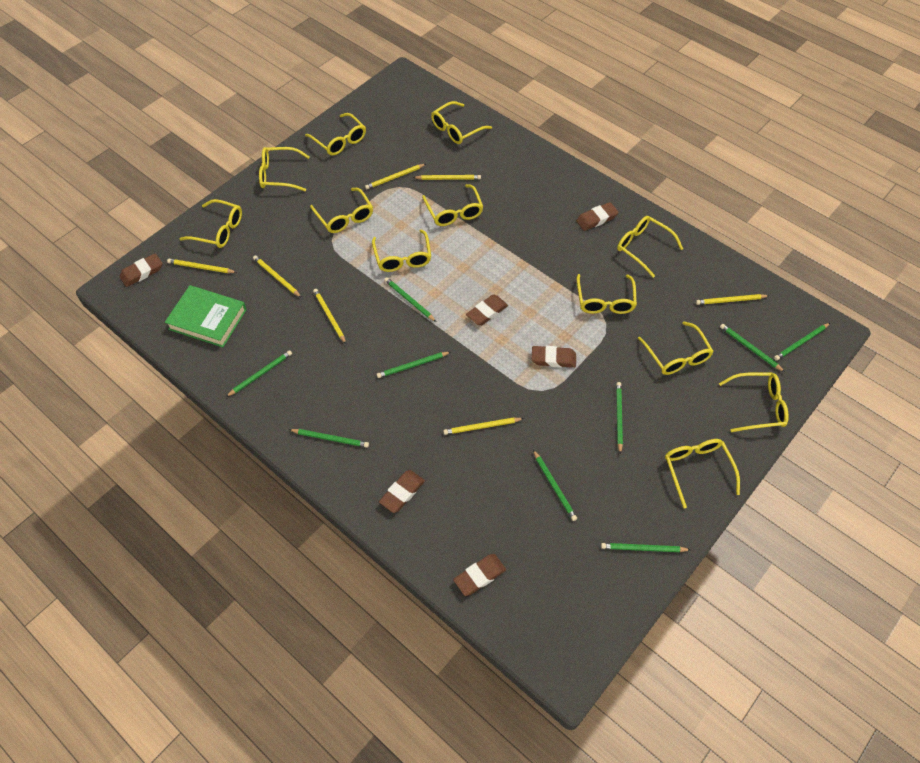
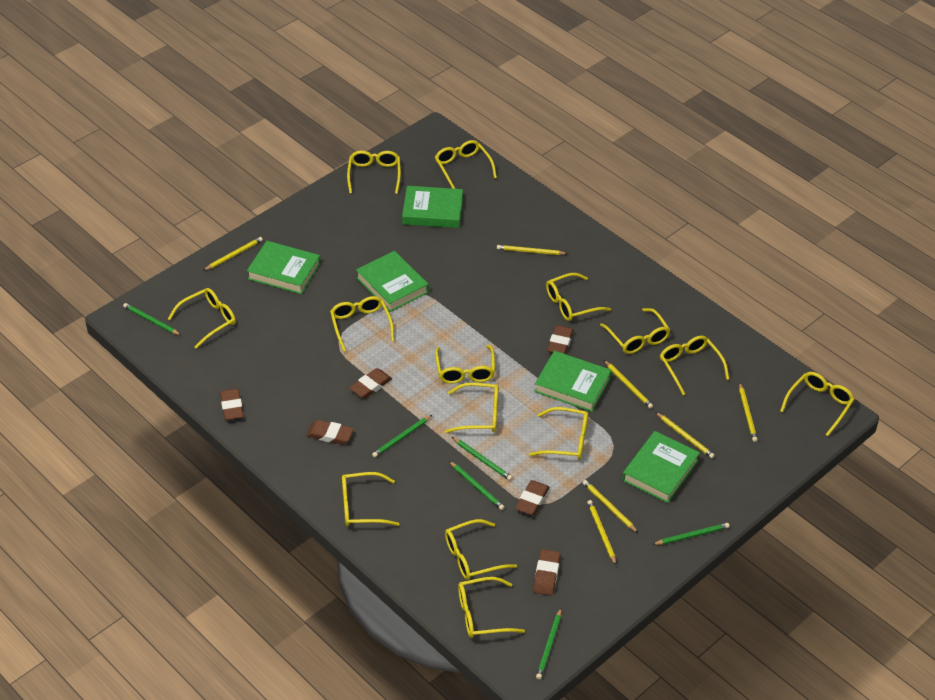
green book: [165,285,247,347] = 1 -> [247,241,321,294] [356,251,429,312] [402,186,463,228] [534,351,611,412] [622,431,700,503] = 5
green pencil: [226,350,292,397] [289,429,369,448] [377,352,450,378] [384,277,437,322] [533,450,577,521] [601,543,690,552] [616,382,623,454] [720,324,785,372] [774,323,830,361] = 9 -> [123,303,181,335] [372,415,432,458] [449,461,505,510] [452,437,513,481] [536,608,561,680] [652,523,729,545] = 6
yellow glasses: [180,199,242,248] [259,147,310,191] [305,113,366,156] [310,188,373,233] [372,230,431,272] [422,184,483,226] [431,101,492,144] [577,274,637,314] [617,216,683,278] [638,321,714,375] [665,439,740,508] [719,372,789,432] = 12 -> [168,288,236,349] [330,296,394,352] [342,472,399,526] [347,150,401,194] [435,140,497,189] [435,345,495,384] [445,383,499,433] [445,519,517,580] [458,577,525,638] [529,407,588,459] [546,273,611,321] [600,308,670,354] [660,336,729,395] [780,372,855,436] = 14

